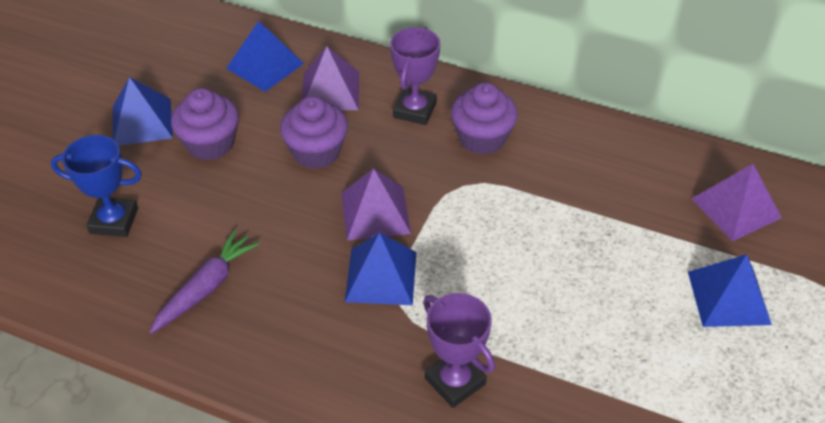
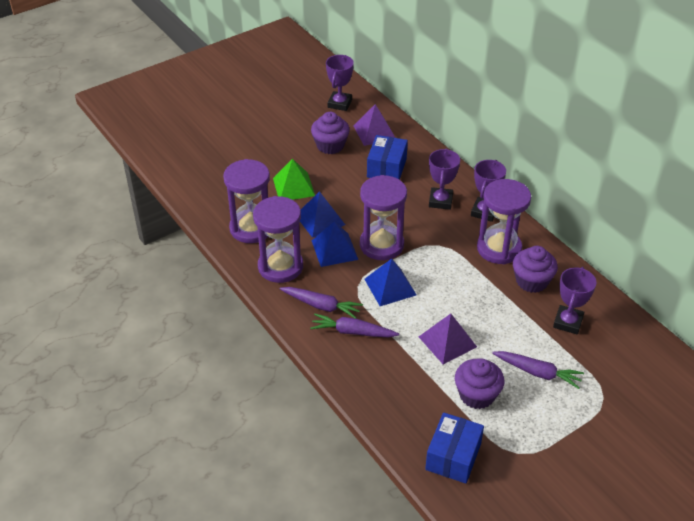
blue box: none = 0 -> [367,135,408,180] [425,412,484,484] = 2
blue pyramid: [113,77,173,146] [226,21,304,92] [345,233,417,305] [688,254,772,327] = 4 -> [300,191,345,238] [312,221,358,267] [364,258,416,306] = 3
blue trophy: [51,135,142,237] = 1 -> none = 0
green pyramid: none = 0 -> [273,159,315,200] = 1
purple carrot: [149,229,260,334] = 1 -> [280,287,363,318] [310,314,399,337] [492,351,584,389] = 3
purple hourglass: none = 0 -> [223,159,270,243] [253,196,303,283] [360,175,407,260] [477,179,531,264] = 4
purple pyramid: [302,46,359,110] [341,168,411,241] [692,164,782,241] = 3 -> [353,104,395,146] [419,314,477,364] = 2
purple trophy: [390,27,440,125] [423,293,495,408] = 2 -> [326,55,354,111] [429,149,460,210] [471,160,506,222] [553,267,597,335] = 4

